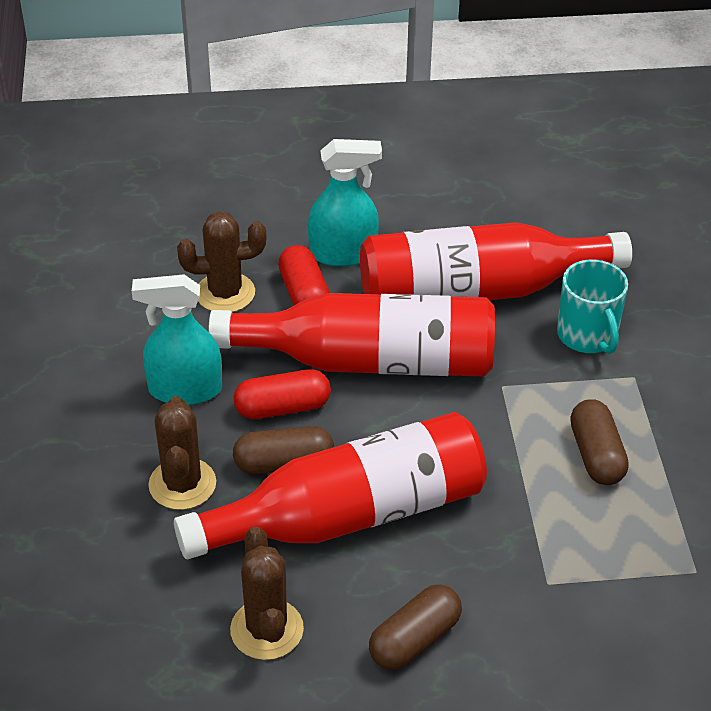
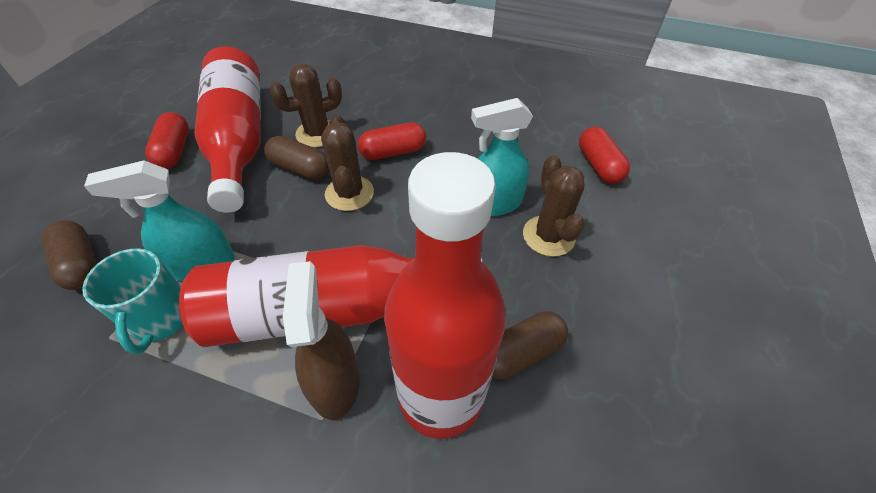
brown spray bottle: none = 0 -> [283,261,360,420] = 1
red capsule: [234,369,331,419] [278,245,330,306] = 2 -> [145,112,189,168] [358,122,426,160] [579,127,630,184] = 3

